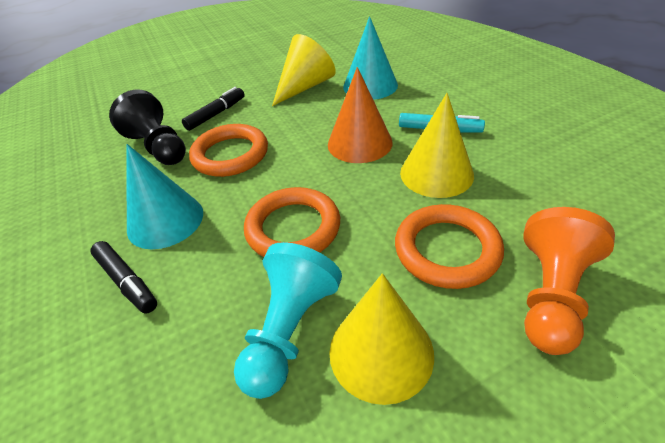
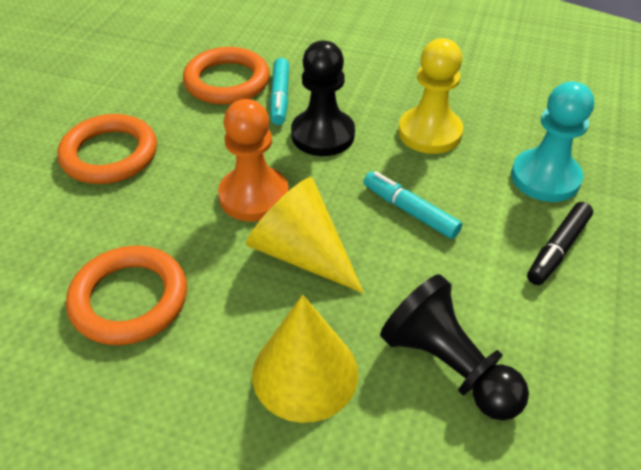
black marker: [90,241,157,314] [182,87,245,131] = 2 -> [527,202,593,285] = 1
black pawn: [109,89,186,165] = 1 -> [291,41,355,156] [380,274,529,420] = 2
orange cone: [328,67,393,163] = 1 -> none = 0
turquoise cone: [126,144,203,249] [343,16,398,100] = 2 -> none = 0
turquoise marker: [399,113,485,133] = 1 -> [270,58,289,125] [364,171,462,239] = 2
yellow cone: [272,34,336,106] [329,273,434,405] [400,93,474,198] = 3 -> [246,177,364,293] [252,295,358,423] = 2
yellow pawn: none = 0 -> [398,38,463,154] = 1

